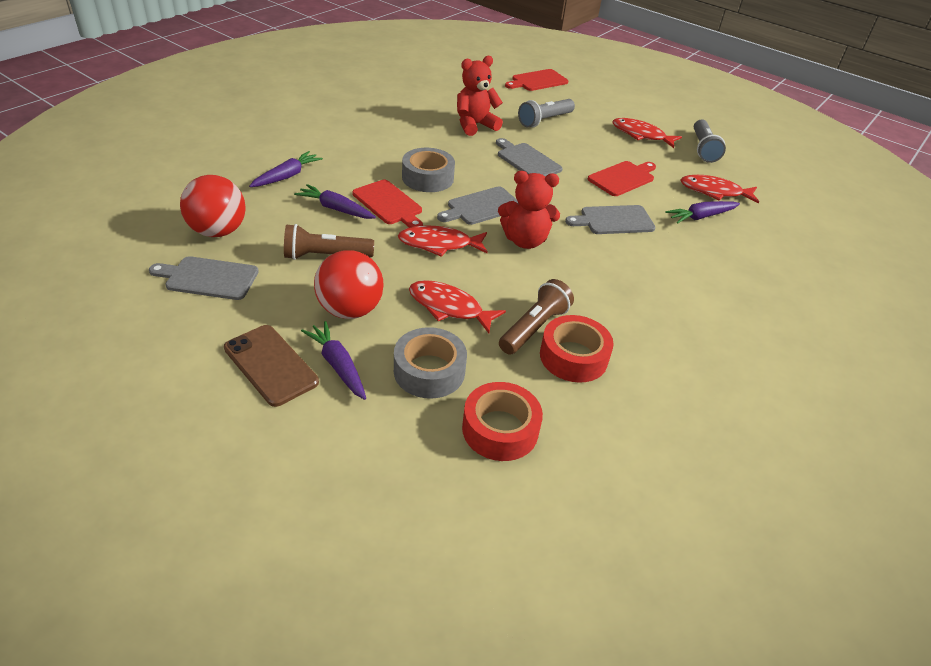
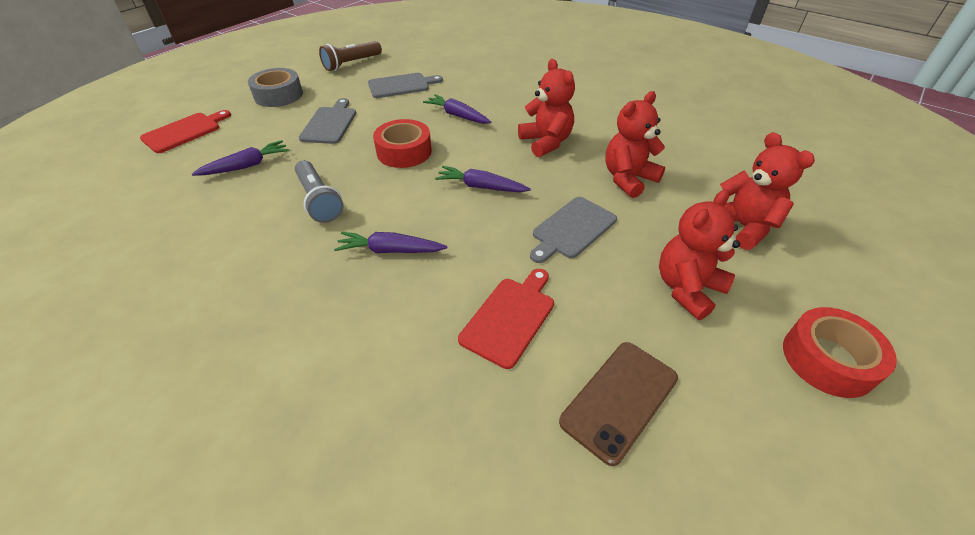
brown flashlight: [284,224,374,260] [499,279,574,355] = 2 -> [319,41,382,71] = 1
grey cutting board: [149,256,259,300] [437,186,519,225] [496,138,563,177] [565,205,656,234] = 4 -> [299,98,356,144] [368,73,443,98] [530,197,617,263] = 3
grey flashlight: [518,99,575,127] [694,119,726,163] = 2 -> [295,160,344,223] = 1
grey tape: [394,327,467,399] [402,148,455,192] = 2 -> [248,68,303,107] = 1
red ball: [180,175,246,237] [314,250,384,319] = 2 -> none = 0
red cutting board: [352,180,423,228] [505,69,568,91] [588,161,656,196] = 3 -> [140,110,231,153] [458,269,554,369] = 2
red fish: [398,226,488,257] [409,280,506,333] [612,118,682,148] [681,175,759,203] = 4 -> none = 0
red teddy bear: [457,56,503,136] [498,171,560,249] = 2 -> [518,59,575,157] [605,91,666,198] [659,190,740,320] [720,132,815,250] = 4

